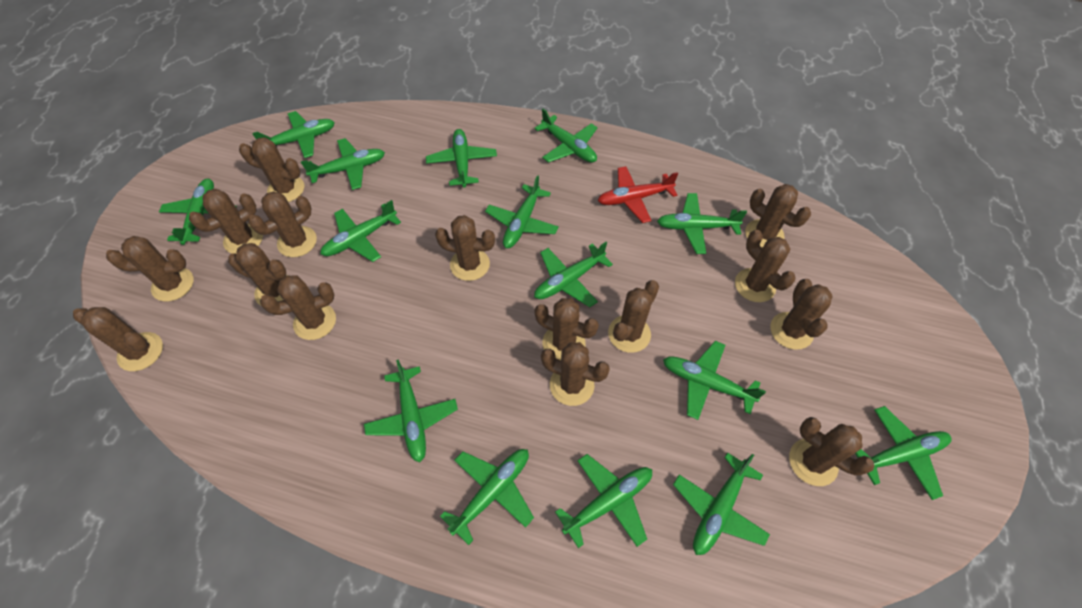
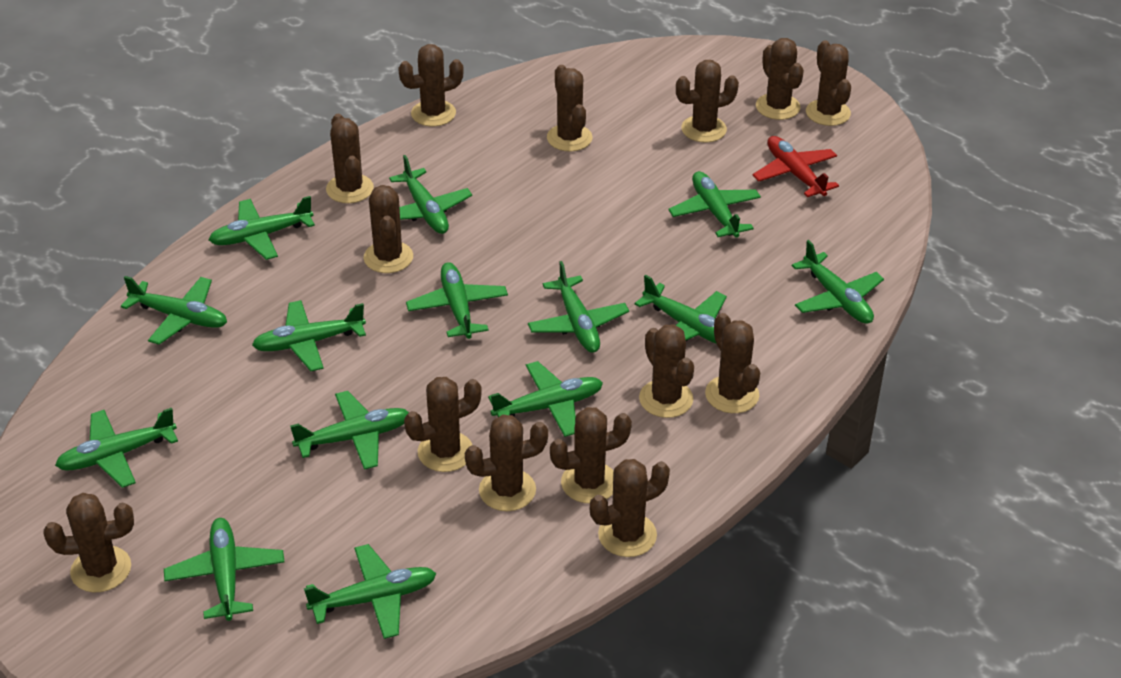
brown cactus: [73,307,163,371] [106,236,194,302] [189,189,263,254] [228,243,289,306] [239,137,304,202] [248,191,317,257] [260,275,336,340] [435,215,495,281] [534,298,599,360] [541,342,610,406] [608,280,659,353] [735,230,796,302] [745,184,811,248] [770,279,833,350] [789,417,875,486] = 15 -> [43,493,134,592] [326,114,374,203] [364,185,413,273] [398,44,464,126] [404,377,482,472] [465,415,548,511] [547,65,593,151] [550,407,632,503] [590,459,670,557] [639,324,694,418] [676,60,739,142] [705,313,760,413] [756,38,804,120] [806,40,851,126] = 14
green plane: [159,179,237,245] [252,111,335,158] [301,138,385,190] [320,200,401,262] [364,359,458,462] [426,129,497,188] [440,449,534,545] [485,175,559,248] [534,109,598,163] [534,242,613,307] [555,454,652,548] [657,193,747,254] [663,341,766,420] [673,452,770,555] [855,406,952,500] = 15 -> [55,408,178,488] [121,276,227,345] [164,518,285,621] [209,196,315,260] [252,300,366,371] [290,391,409,470] [304,544,437,639] [389,155,472,234] [406,262,508,339] [488,361,603,437] [528,261,629,353] [635,275,727,344] [668,171,761,238] [792,240,884,324] = 14

